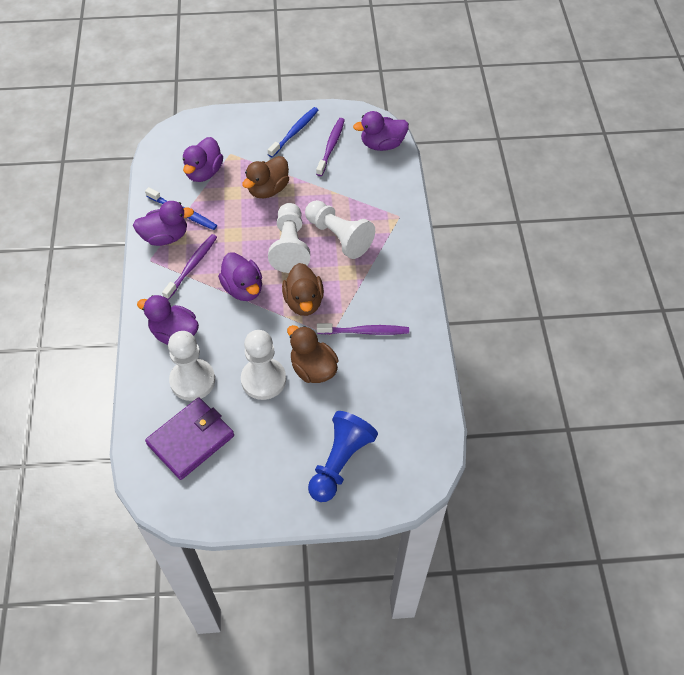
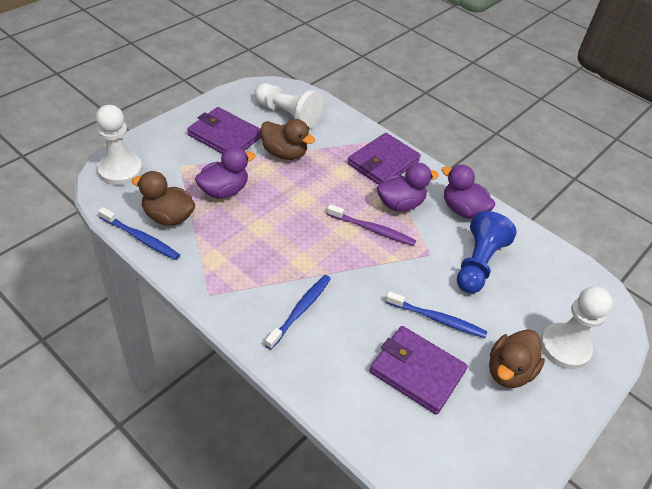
blue toothbrush: [145,187,217,230] [268,107,318,158] = 2 -> [98,207,180,260] [265,275,331,350] [385,291,487,338] = 3
purple duck: [133,201,194,246] [137,295,199,345] [183,137,223,182] [218,252,262,301] [353,111,409,151] = 5 -> [195,146,255,199] [377,163,439,211] [442,165,496,219] = 3
purple toothbrush: [162,234,217,300] [316,118,345,176] [317,323,409,335] = 3 -> [327,204,416,246] = 1
purple wallet: [145,397,234,480] = 1 -> [187,107,261,154] [348,133,421,185] [369,326,468,415] = 3
white pawn: [168,331,215,401] [241,330,286,400] [268,203,310,273] [305,200,375,259] = 4 -> [96,105,142,185] [254,83,323,130] [540,286,613,369] = 3

